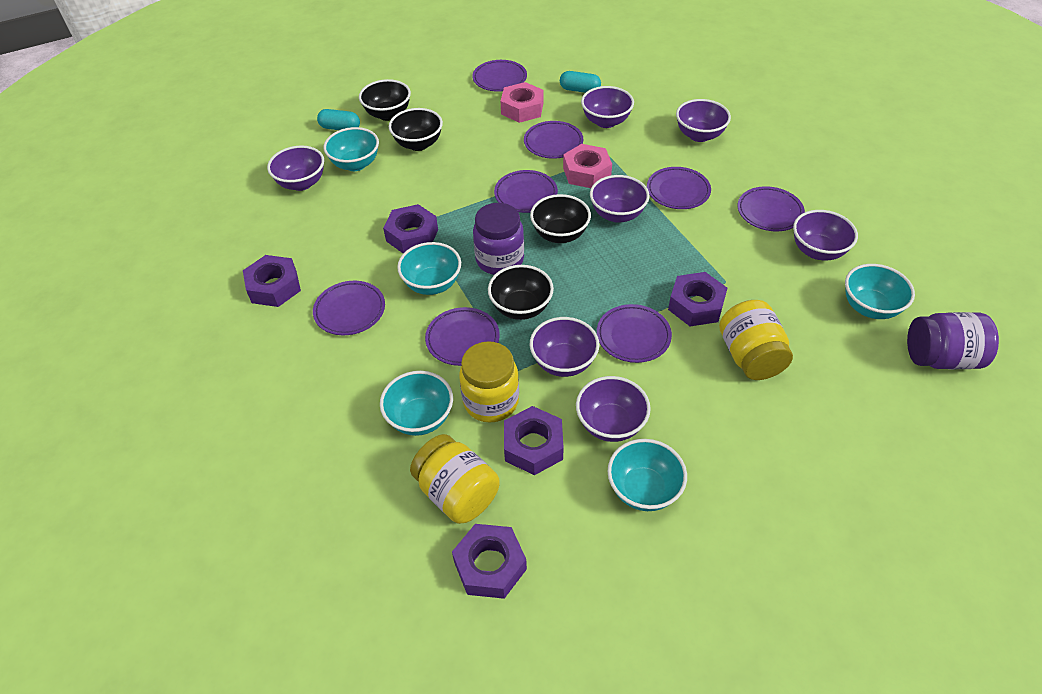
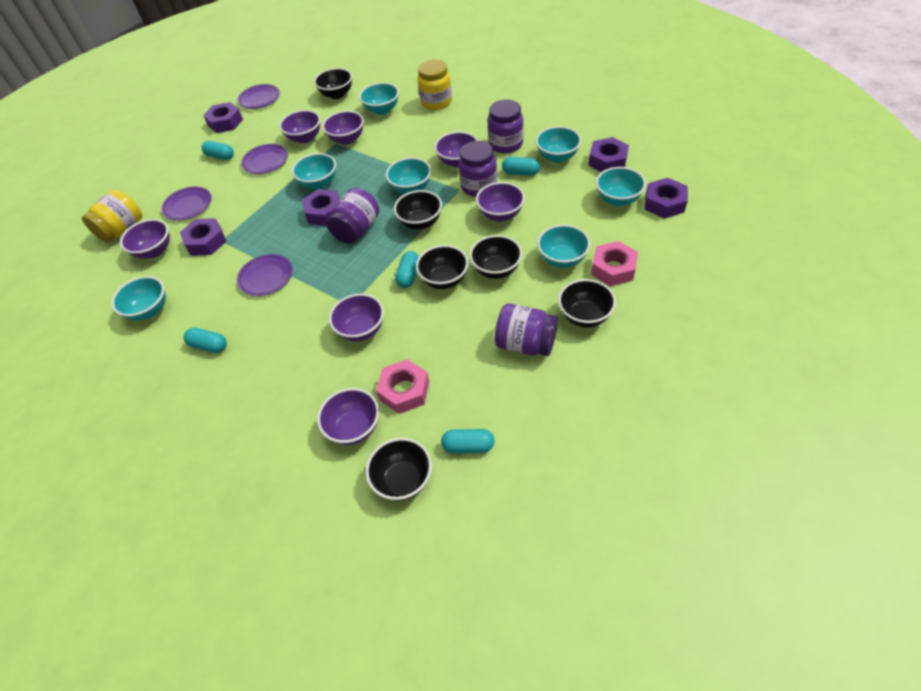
black bowl: [359,79,411,121] [389,108,443,151] [488,265,554,320] [530,194,591,243] = 4 -> [314,68,352,99] [366,438,432,501] [394,190,442,230] [416,245,468,289] [469,235,522,279] [558,279,616,328] = 6
purple jar: [473,203,524,275] [907,312,999,369] = 2 -> [327,188,379,244] [459,141,497,197] [488,99,523,154] [495,303,558,356] = 4
purple plate: [313,281,385,335] [425,307,500,366] [472,60,527,92] [494,170,558,213] [524,121,583,159] [597,304,672,363] [647,167,711,209] [738,186,805,231] = 8 -> [161,187,212,221] [237,254,293,296] [238,84,280,109] [241,144,288,174] = 4
turquoise bowl: [324,127,379,171] [380,371,453,436] [397,242,461,295] [607,439,687,511] [845,264,915,319] = 5 -> [111,276,166,321] [292,153,336,189] [359,82,399,115] [386,157,431,194] [535,126,581,163] [537,225,590,268] [596,167,646,206] = 7
turquoise capsule: [317,109,360,130] [560,71,601,93] = 2 -> [184,328,227,353] [202,141,234,160] [395,251,419,288] [441,429,495,453] [502,157,540,176] = 5
yellow jar: [410,434,500,524] [459,341,519,423] [719,300,793,380] = 3 -> [82,190,142,243] [417,60,452,110] = 2

